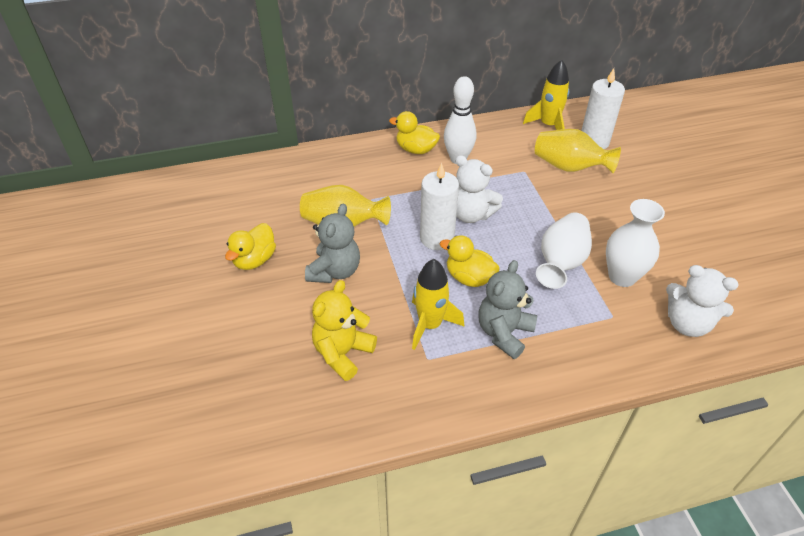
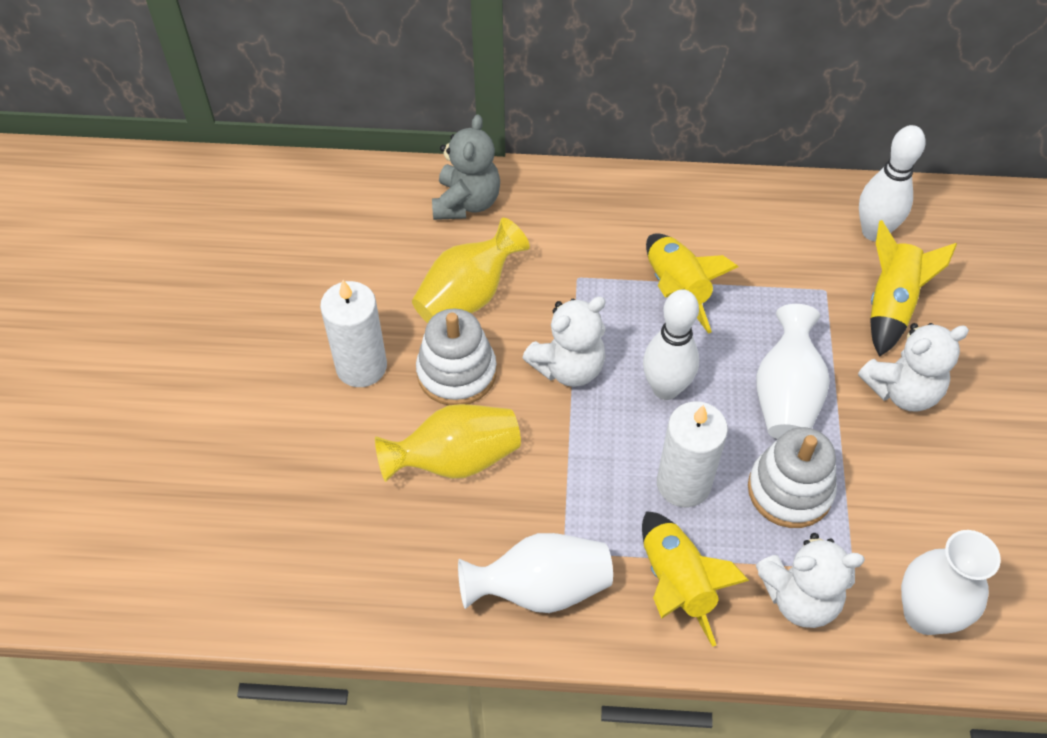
grey teddy bear: [305,204,360,283] [478,260,538,359] = 2 -> [432,114,500,220] = 1
white bowling pin: [444,76,476,164] = 1 -> [643,289,699,400] [859,125,926,241] = 2
white stacking toy: none = 0 -> [416,309,497,405] [748,427,837,528] = 2
white teddy bear: [455,155,503,223] [666,265,739,337] = 2 -> [523,296,606,387] [756,533,865,628] [858,323,969,412] = 3
white vase: [536,213,592,289] [606,199,665,287] = 2 -> [458,533,613,613] [756,304,830,439] [901,530,1001,635] = 3
yellow duck: [225,223,276,270] [389,111,440,154] [440,235,500,287] = 3 -> none = 0
yellow rocket: [412,259,464,350] [523,60,569,130] = 2 -> [642,511,750,647] [646,233,739,334] [870,220,957,357] = 3
yellow teddy bear: [312,280,377,381] = 1 -> none = 0

